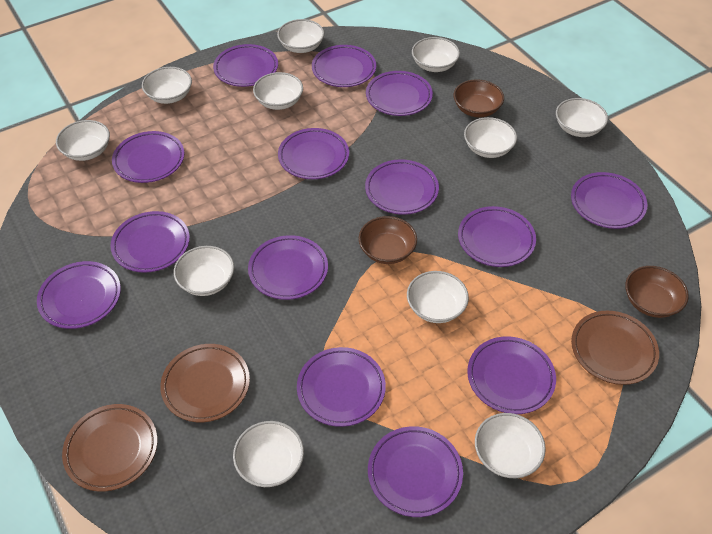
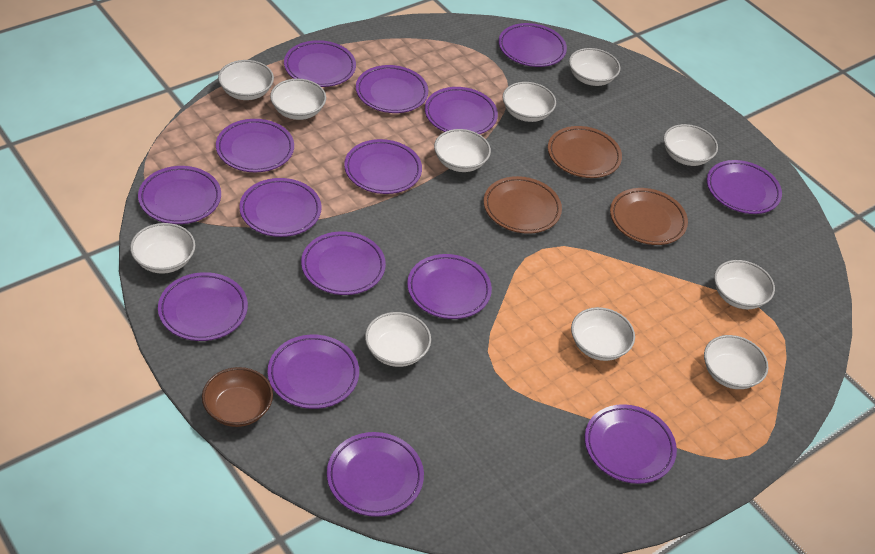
brown bowl: [359,216,417,264] [454,79,504,117] [625,266,689,318] = 3 -> [202,367,273,427] = 1
purple plate: [37,261,121,329] [110,211,190,273] [112,131,185,183] [213,44,278,87] [248,235,328,300] [278,128,349,179] [297,347,386,427] [312,45,376,87] [365,159,439,215] [366,71,433,116] [368,426,463,517] [458,206,536,267] [467,336,556,414] [571,172,647,229] = 14 -> [138,166,221,224] [158,272,248,341] [216,119,294,172] [239,178,322,237] [268,335,359,409] [284,40,356,87] [301,231,386,295] [327,432,424,517] [344,139,422,194] [356,65,428,113] [407,254,492,319] [425,87,498,134] [499,23,567,67] [585,404,677,484] [707,160,782,214] = 15

